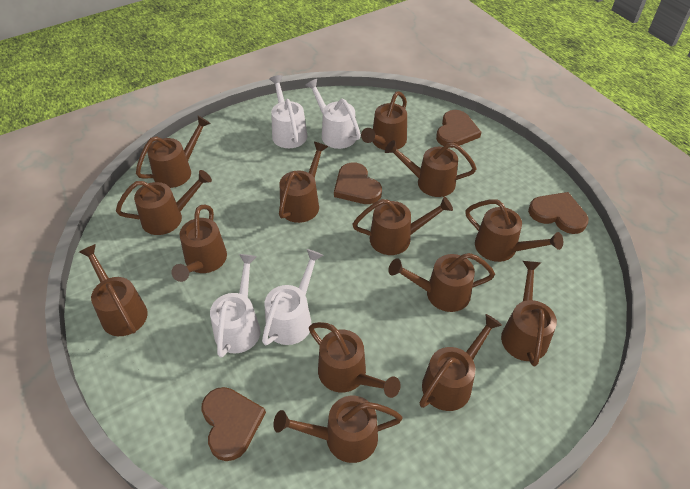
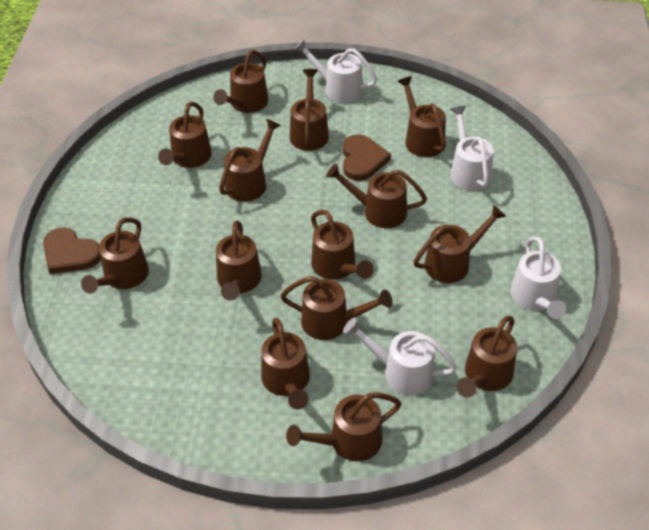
brown heart: [201,387,266,461] [334,162,382,204] [436,110,481,148] [528,192,589,234] = 4 -> [43,227,101,274] [343,134,391,181] = 2

